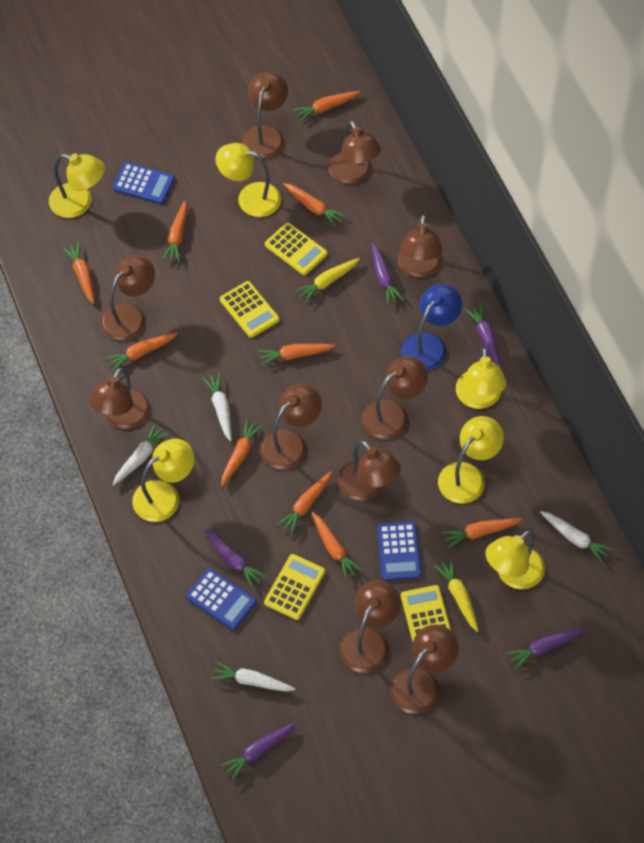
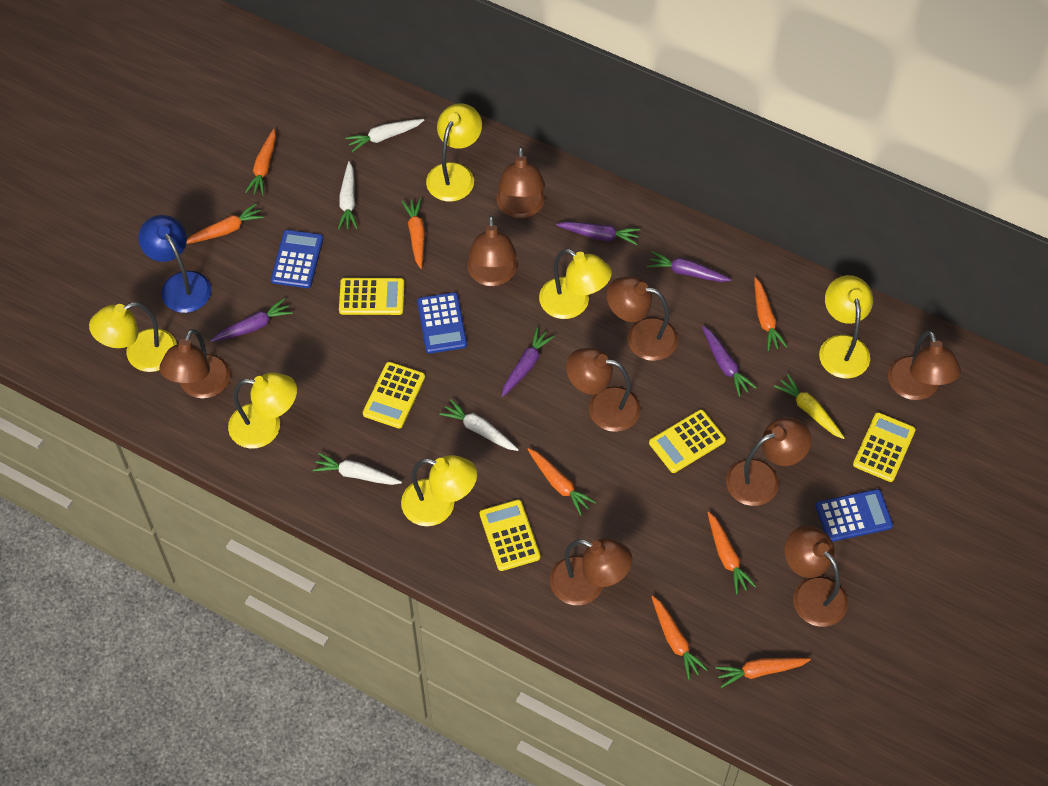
brown lamp: [89,367,150,429] [100,255,155,341] [242,71,288,159] [260,384,322,470] [328,120,381,184] [338,440,401,501] [339,580,401,673] [362,356,428,439] [390,624,459,714] [398,215,443,278] = 10 -> [159,329,231,399] [467,215,517,286] [496,147,545,218] [550,538,632,605] [566,348,641,432] [607,276,678,361] [726,417,812,506] [784,525,848,627] [888,331,961,400] = 9
orange carrot: [62,242,94,304] [105,333,178,372] [162,201,187,262] [221,419,264,487] [258,344,335,366] [277,471,332,535] [284,183,346,227] [293,91,360,122] [312,512,363,580] [442,518,522,548] = 10 -> [186,203,264,244] [245,129,276,196] [402,198,425,269] [527,448,596,515] [652,596,708,680] [708,512,756,594] [715,658,811,688] [754,277,787,351] = 8
yellow calculator: [220,281,280,338] [264,554,325,620] [265,223,327,275] [401,585,451,642] = 4 -> [339,278,404,315] [363,362,425,428] [480,499,540,571] [649,409,726,473] [853,412,916,482] = 5
yellow carrot: [295,258,360,303] [434,558,479,632] = 2 -> [774,374,845,439] = 1

